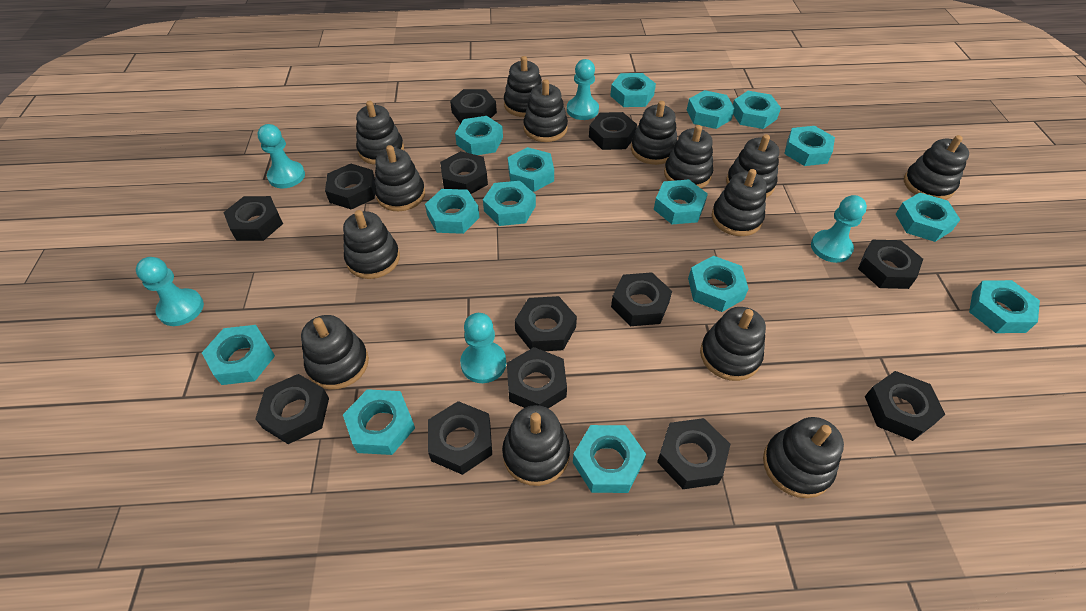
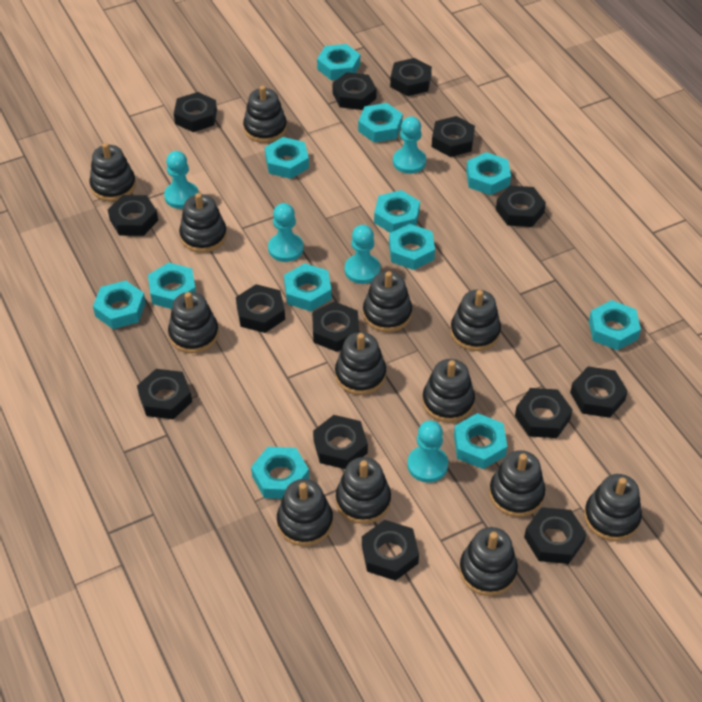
black nut: [223,196,283,241] [255,374,329,444] [325,164,375,209] [428,401,492,475] [440,151,488,194] [450,89,497,124] [507,347,567,408] [515,296,577,351] [589,112,637,150] [611,272,672,326] [657,418,730,489] [858,240,923,289] [865,371,945,441] = 13 -> [108,195,158,236] [137,369,192,419] [174,92,217,132] [236,284,285,333] [312,301,359,352] [313,415,368,469] [332,72,377,110] [362,520,419,581] [390,58,432,96] [432,116,475,157] [496,185,546,227] [515,388,573,438] [524,507,587,564] [570,367,628,418] = 14
black stacking toy: [301,315,369,390] [343,210,400,279] [356,101,404,165] [374,145,425,211] [502,405,570,486] [504,56,542,117] [523,79,568,142] [631,101,677,165] [664,125,713,188] [700,307,766,381] [712,169,767,236] [726,134,779,198] [763,417,844,498] [904,135,969,200] = 14 -> [90,143,136,201] [168,292,219,353] [179,193,227,253] [243,86,287,143] [277,479,333,546] [335,332,386,395] [336,457,391,524] [363,271,412,332] [422,359,475,423] [450,290,501,351] [459,527,518,596] [489,450,545,517] [584,474,642,541] = 13
turquoise nut: [202,325,275,385] [343,389,415,455] [425,189,480,234] [455,116,503,155] [483,181,536,226] [508,147,554,192] [573,425,646,493] [610,73,656,107] [654,180,708,224] [687,90,735,129] [688,256,749,312] [733,91,781,129] [784,126,835,166] [896,193,961,242] [969,280,1040,333] = 15 -> [93,280,146,329] [148,262,196,309] [251,447,309,499] [265,137,309,179] [284,263,332,311] [317,44,360,80] [358,103,403,143] [374,190,420,233] [389,224,435,270] [454,413,507,469] [466,152,511,195] [589,300,641,350] = 12

